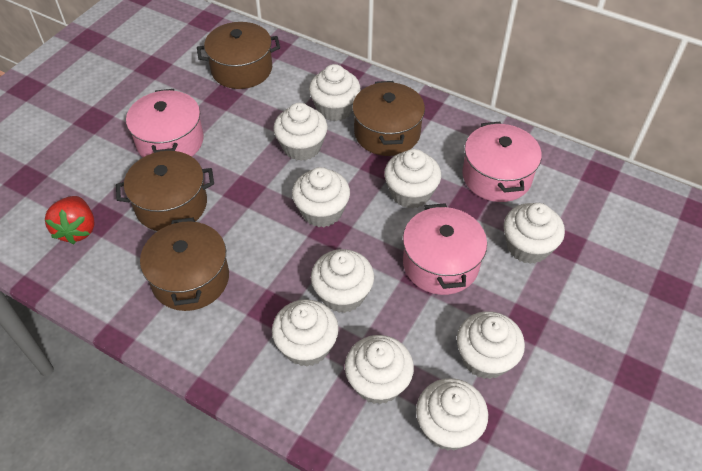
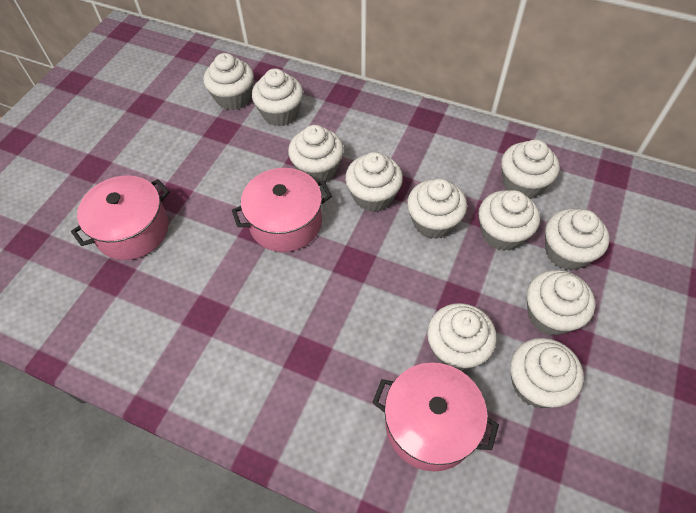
brown pot: [116,151,214,231] [140,217,229,311] [197,22,280,89] [352,81,425,156] = 4 -> none = 0
red strawberry: [45,196,95,244] = 1 -> none = 0
white cupcake: [272,299,339,367] [273,103,328,161] [292,167,350,227] [309,64,361,121] [311,249,374,313] [345,335,414,404] [384,149,441,209] [416,378,488,451] [457,311,525,379] [504,203,565,264] = 10 -> [203,53,254,110] [252,69,303,126] [288,125,344,182] [345,152,403,212] [407,179,467,239] [427,303,497,371] [478,190,540,251] [501,139,560,199] [510,338,584,408] [526,270,595,336] [545,209,610,271] = 11

